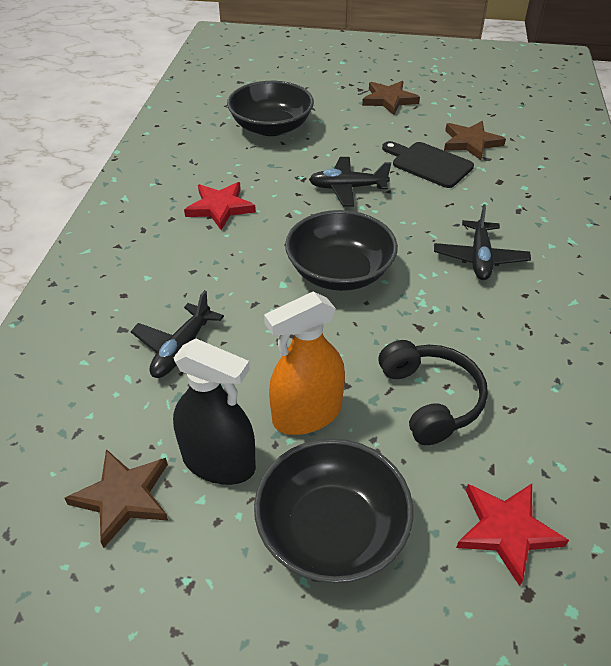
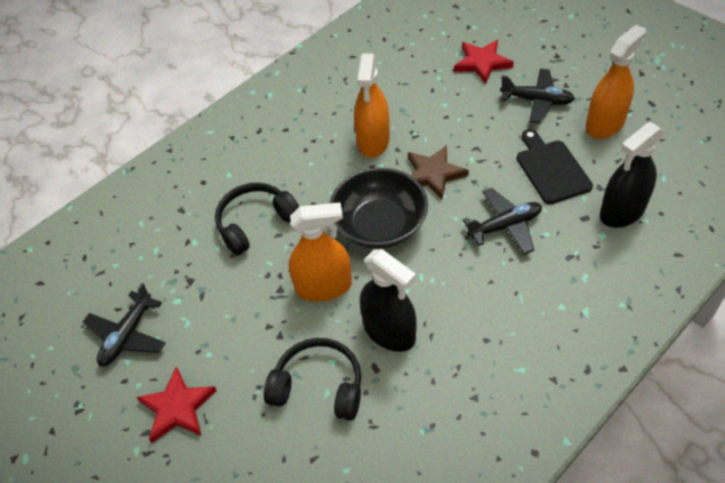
black bowl: [227,81,314,136] [254,438,413,583] [285,210,398,291] = 3 -> [330,167,428,249] = 1
black headphones: [378,340,488,445] = 1 -> [215,183,299,256] [264,338,361,421] = 2
black spray bottle: [173,338,256,485] = 1 -> [360,249,417,352] [600,122,665,228] = 2
brown star: [65,449,168,548] [362,81,420,115] [444,121,506,160] = 3 -> [408,145,469,199] = 1
orange spray bottle: [264,291,345,435] = 1 -> [288,202,352,302] [354,53,390,158] [586,25,646,139] = 3

